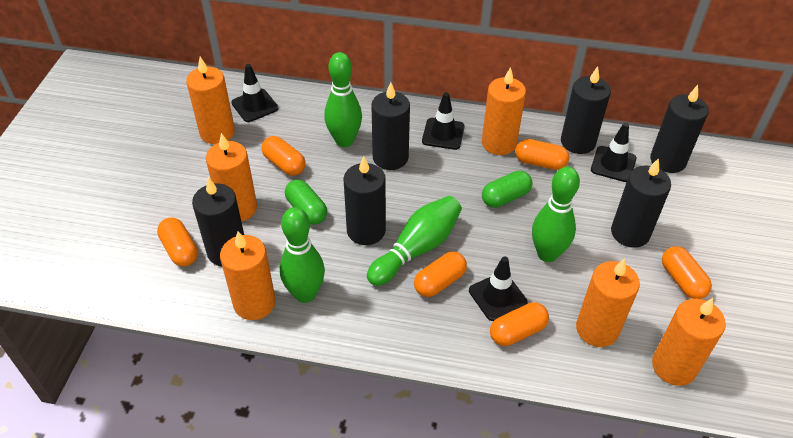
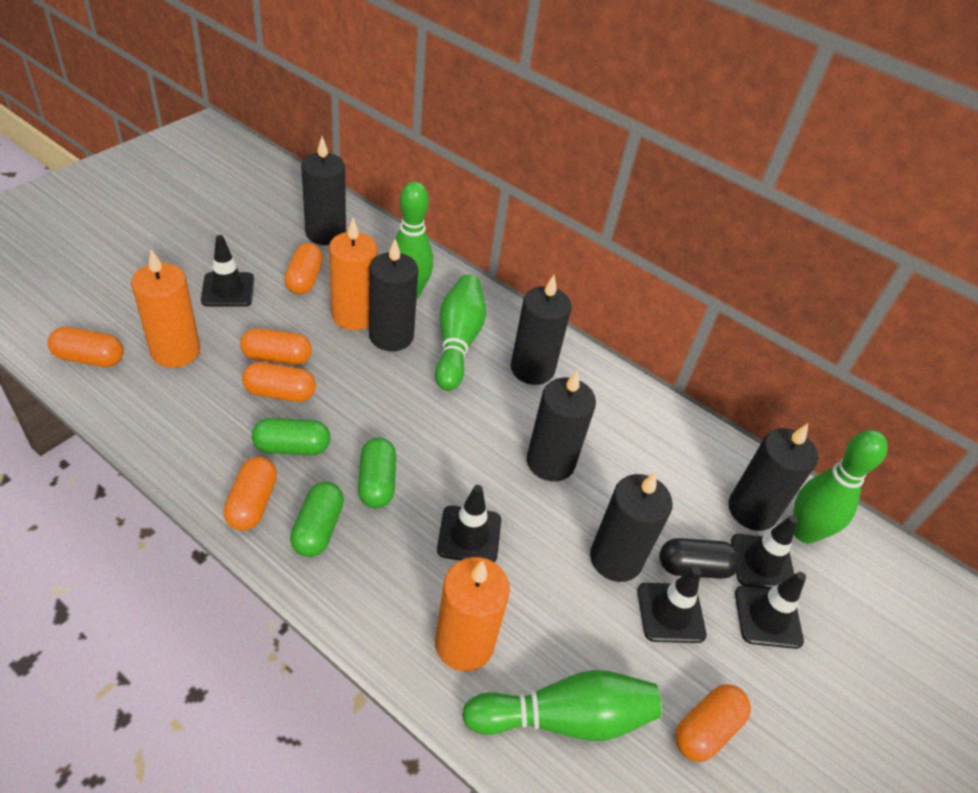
black capsule: none = 0 -> [659,538,741,579] = 1
black traffic cone: [231,64,278,122] [422,92,465,150] [469,256,528,321] [591,123,636,182] = 4 -> [201,235,254,307] [437,485,501,563] [637,567,706,643] [731,515,798,589] [735,572,806,649] = 5
green capsule: [285,179,327,225] [482,171,533,208] = 2 -> [252,418,331,455] [290,482,344,557] [358,437,396,508] = 3
orange candle: [186,57,235,144] [206,133,257,222] [220,231,276,320] [482,67,526,155] [576,258,640,347] [652,298,726,386] = 6 -> [131,249,200,368] [329,218,377,330] [435,557,510,671] = 3

